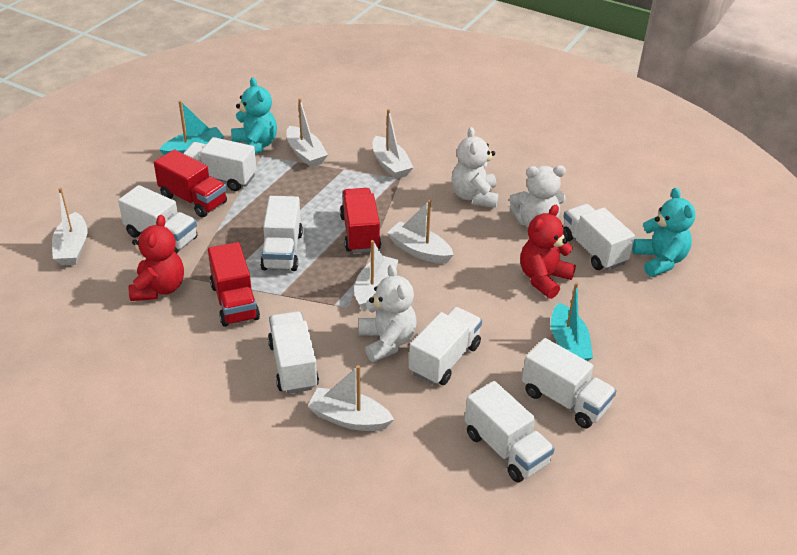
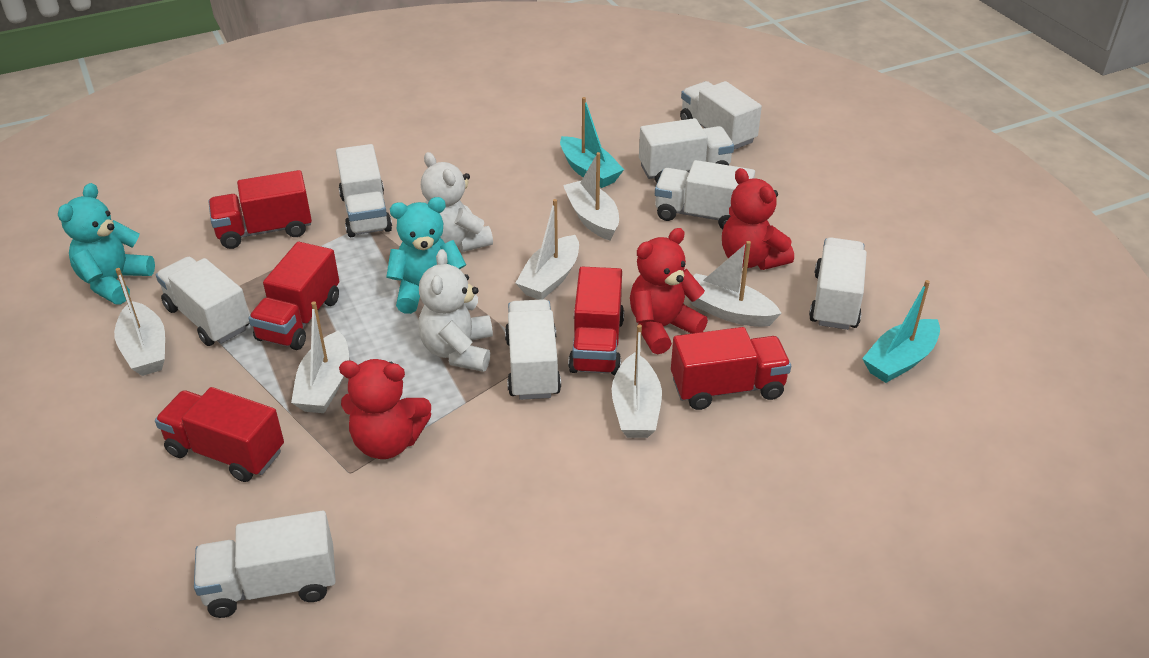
red teddy bear: [129,215,184,301] [520,205,576,299] = 2 -> [339,359,431,459] [630,228,708,355] [722,168,794,270] = 3
red truck: [154,149,227,217] [208,242,260,327] [340,188,381,253] = 3 -> [155,387,284,482] [208,170,312,249] [248,242,339,350] [568,267,624,375] [671,327,791,410] = 5
white teddy bear: [359,264,417,362] [452,127,499,208] [509,165,566,227] = 3 -> [418,249,493,372] [421,152,493,252] = 2

